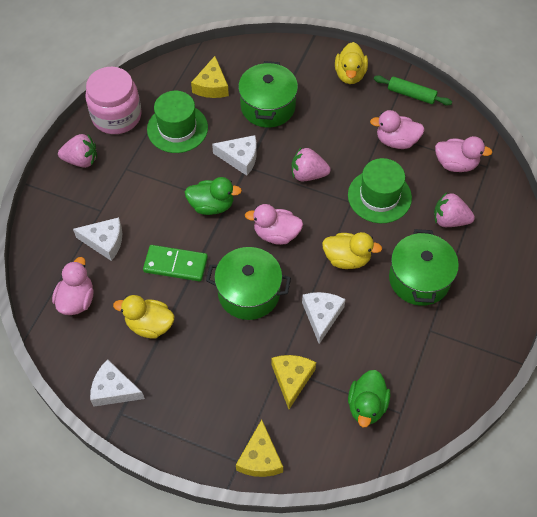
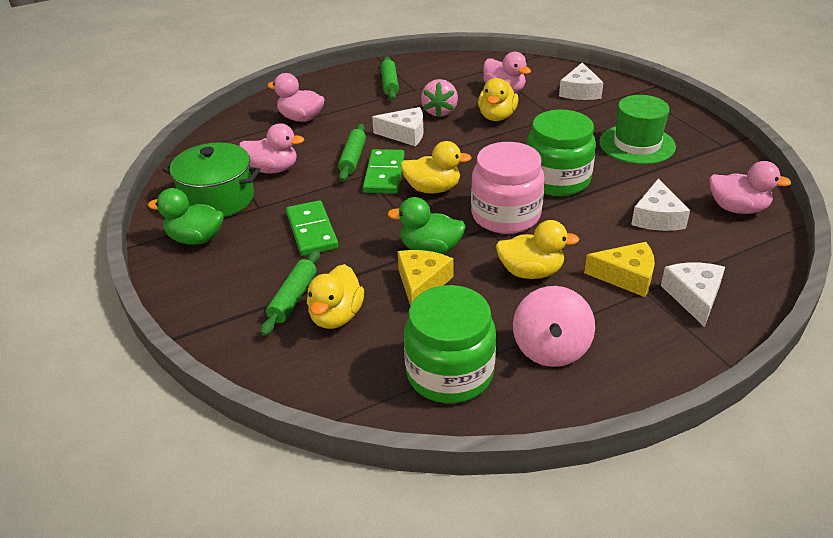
green domino: [143,245,208,281] = 1 -> [286,200,338,256] [363,149,405,193] = 2
green hat: [147,91,208,153] [348,158,412,223] = 2 -> [599,95,676,164] = 1
green jar: none = 0 -> [404,285,496,403] [527,110,596,196] = 2
green pot: [206,247,291,320] [238,61,298,128] [389,229,459,306] = 3 -> [162,142,261,217] = 1
green rolling pin: [374,75,452,105] = 1 -> [261,250,320,336] [338,124,366,181] [381,57,399,100] = 3
pink spinning top: none = 0 -> [513,286,595,367] = 1
pink strawberry: [58,134,97,168] [292,147,331,181] [434,192,475,227] = 3 -> [421,79,458,118] = 1
yellow cheese: [191,56,229,98] [236,420,283,477] [272,355,316,409] = 3 -> [397,250,453,306] [584,242,655,297] = 2
yellow duck: [113,295,174,339] [322,232,382,269] [335,42,368,84] = 3 -> [307,264,364,329] [400,141,472,194] [478,78,519,121] [496,220,580,279] = 4

